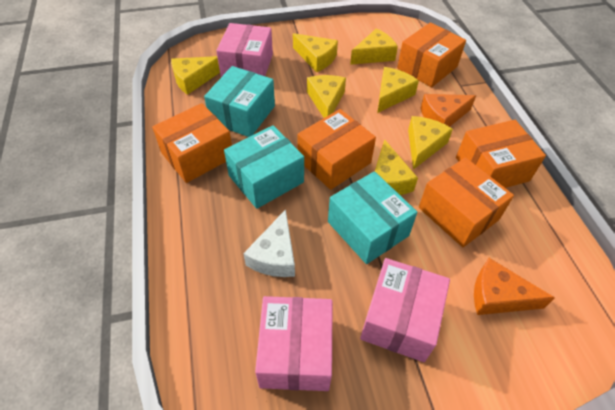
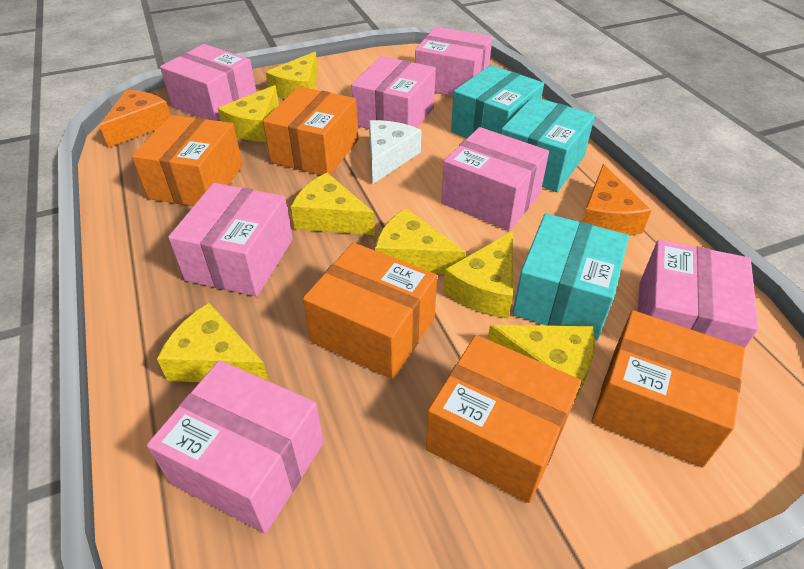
pink box: [216,23,273,77] [255,296,333,391] [360,258,450,362] = 3 -> [147,360,324,534] [160,44,256,121] [168,183,293,297] [351,56,436,129] [415,27,492,96] [441,127,549,231] [637,240,759,348] = 7

